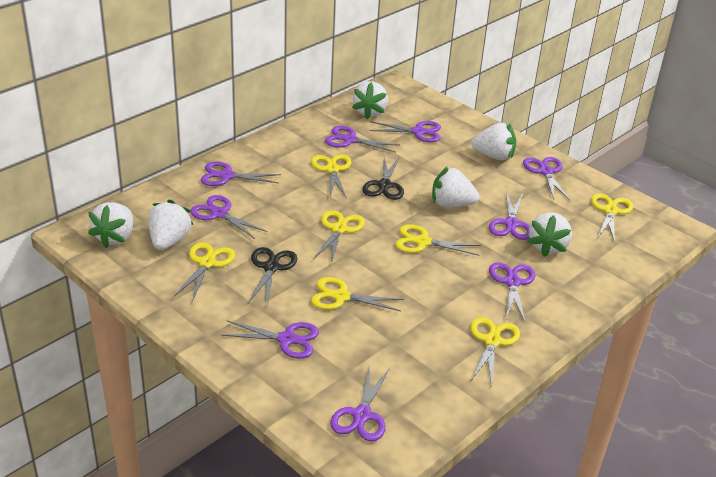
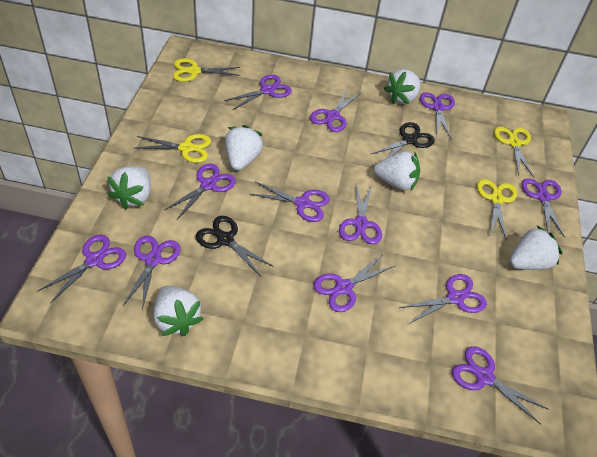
purple scissors: [190,195,267,239] [201,161,281,186] [221,320,319,359] [325,126,400,152] [330,365,390,441] [369,121,441,143] [489,191,530,240] [489,262,535,323] [523,157,570,200] = 9 -> [37,234,126,303] [123,236,180,310] [164,164,236,219] [224,75,292,110] [250,182,330,222] [310,89,360,132] [313,255,395,312] [339,185,382,244] [400,274,487,324] [420,92,455,138] [452,346,549,425] [521,178,565,238] = 12
yellow scissors: [174,242,235,302] [311,154,352,199] [311,277,404,311] [313,210,365,263] [395,224,481,256] [471,317,520,387] [591,193,633,243] = 7 -> [135,134,211,163] [173,59,240,82] [477,179,517,240] [494,127,534,178] = 4

